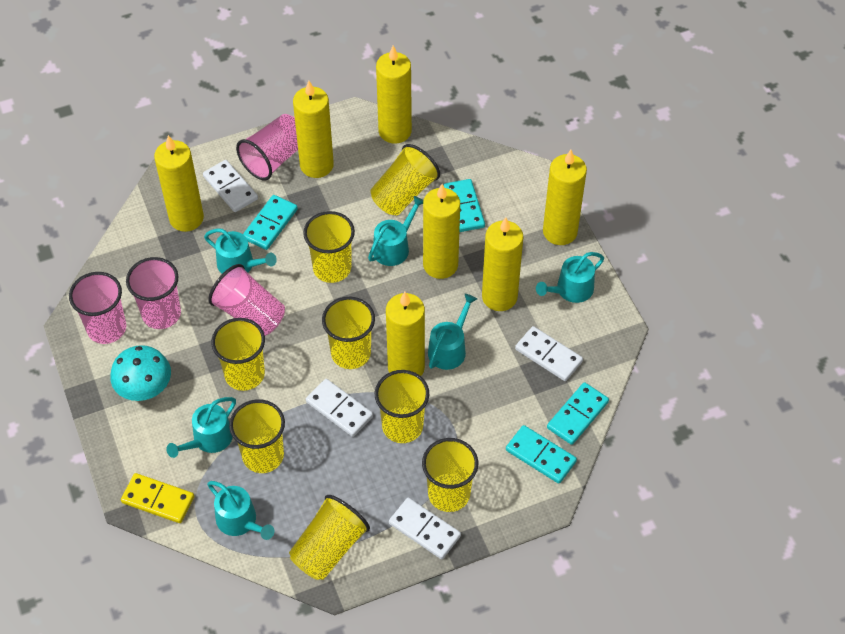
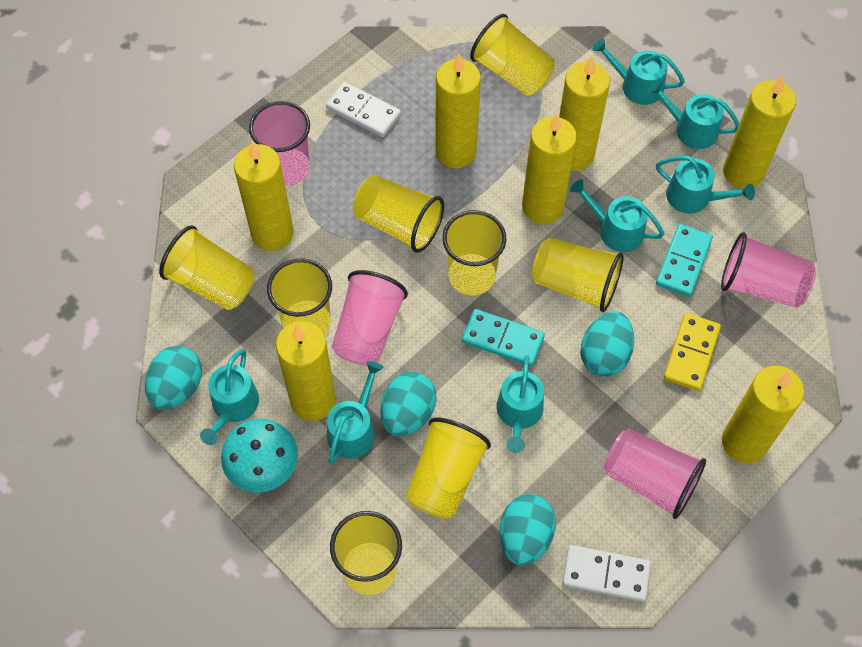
turquoise domino: [243,195,298,250] [443,179,485,232] [506,425,577,484] [547,382,609,445] = 4 -> [462,309,545,367] [656,224,713,297] = 2
turquoise egg: none = 0 -> [145,346,202,410] [380,372,437,436] [499,494,556,566] [580,311,634,377] = 4
turquoise watering can: [166,397,236,458] [204,228,277,274] [207,481,274,540] [368,196,423,266] [428,294,477,370] [536,252,604,303] = 6 -> [200,349,259,445] [327,361,383,465] [496,355,544,453] [570,179,664,252] [592,38,685,105] [647,81,739,149] [656,156,755,214] = 7
white domino: [203,160,258,212] [306,379,373,437] [389,498,461,559] [515,326,583,381] = 4 -> [326,82,401,137] [563,545,651,602] = 2

